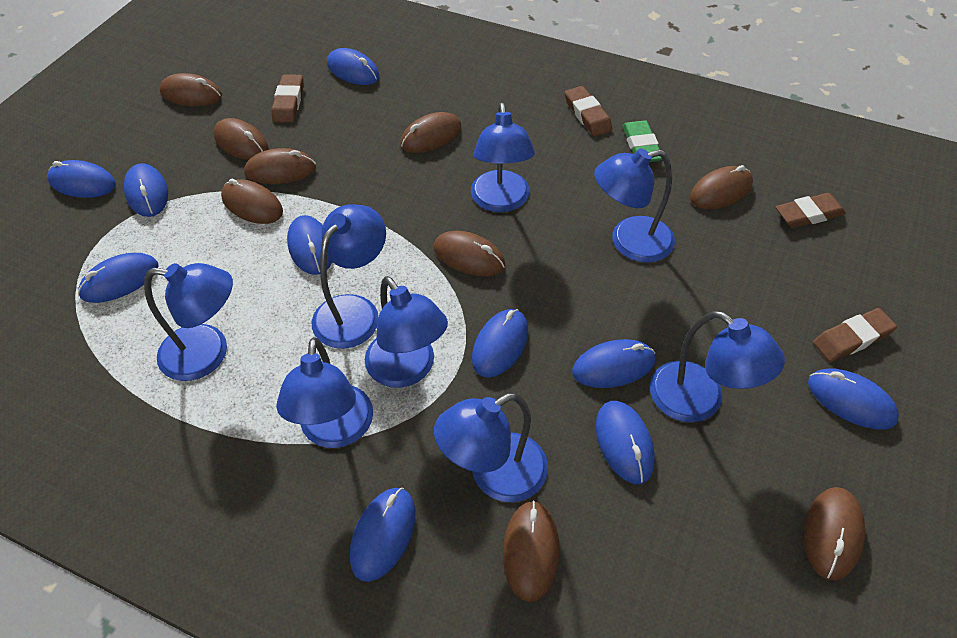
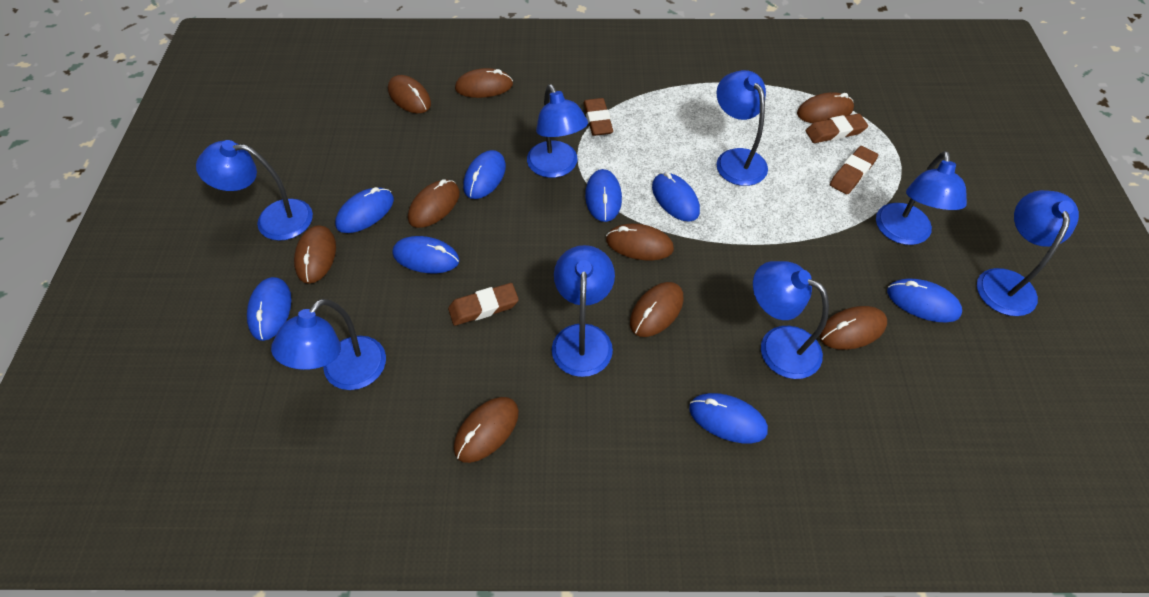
blue mouse: [47,160,116,198] [78,253,159,303] [124,163,168,217] [287,215,332,275] [327,48,380,85] [350,488,415,582] [472,309,528,378] [572,339,655,388] [596,401,655,484] [808,369,899,430] = 10 -> [247,277,291,341] [335,187,394,233] [393,236,459,273] [463,150,506,199] [585,169,622,222] [652,172,700,221] [689,393,768,443] [887,278,962,322] = 8
green eraser: [622,120,662,162] = 1 -> none = 0

